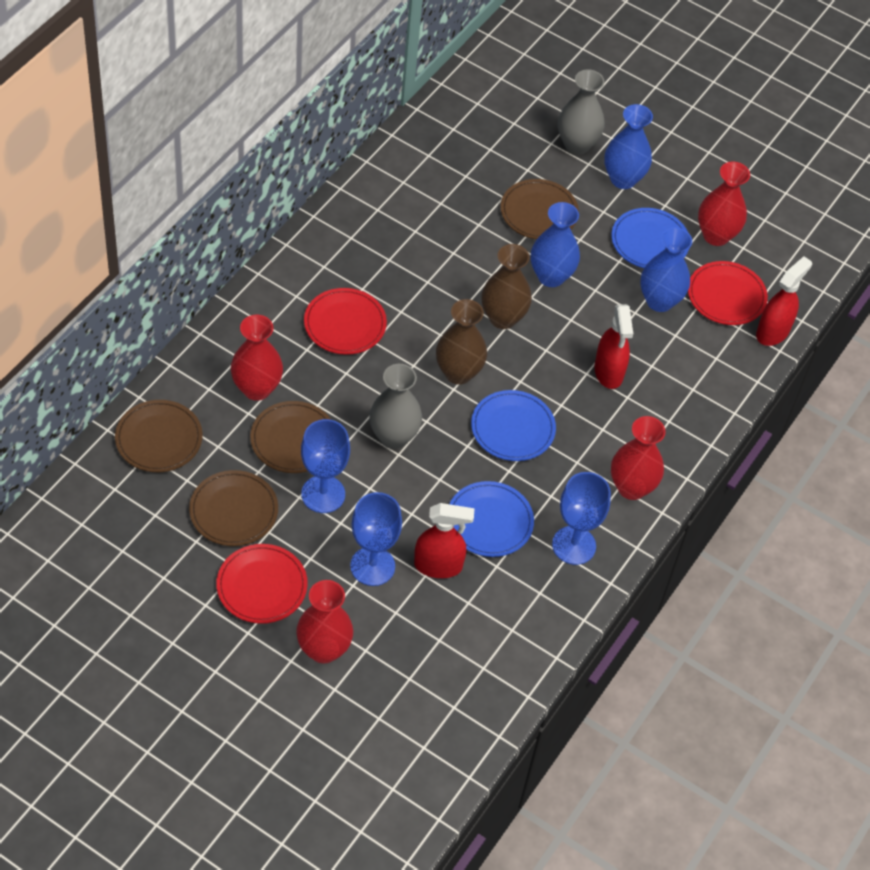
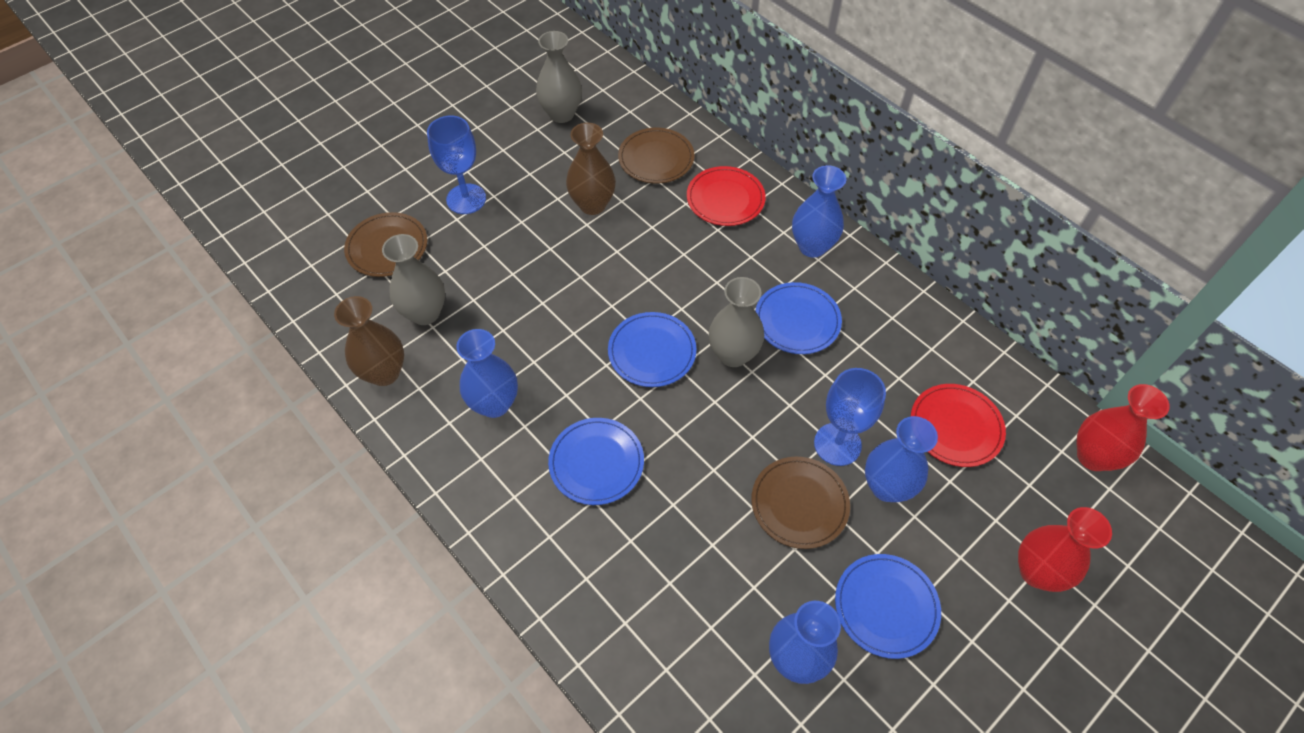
blue goblet: [301,419,350,513] [350,492,402,586] [552,472,611,565] = 3 -> [427,116,486,214] [814,368,886,466] = 2
blue plate: [449,481,534,557] [471,390,556,461] [611,208,689,268] = 3 -> [548,418,644,505] [608,312,697,387] [755,282,842,354] [835,554,941,659] = 4
blue vase: [531,202,580,287] [604,104,653,189] [640,227,692,312] = 3 -> [456,329,518,418] [769,601,841,684] [792,165,846,258] [865,416,938,502] = 4
brown plate: [115,400,203,472] [189,470,278,546] [250,401,331,473] [500,179,579,239] = 4 -> [344,212,427,277] [618,128,695,184] [751,457,850,549] = 3
grey vase: [370,364,422,449] [558,69,605,155] = 2 -> [382,234,445,325] [536,31,582,123] [709,277,764,367] = 3
red plate: [216,544,308,624] [304,288,387,355] [688,261,768,325] = 3 -> [687,166,766,226] [911,384,1006,467] = 2
red spray bottle: [414,503,475,578] [594,304,633,389] [756,256,812,346] = 3 -> none = 0
red vase: [231,315,283,401] [296,580,353,664] [611,416,666,500] [698,162,750,246] = 4 -> [1018,507,1112,592] [1077,384,1170,471] = 2

